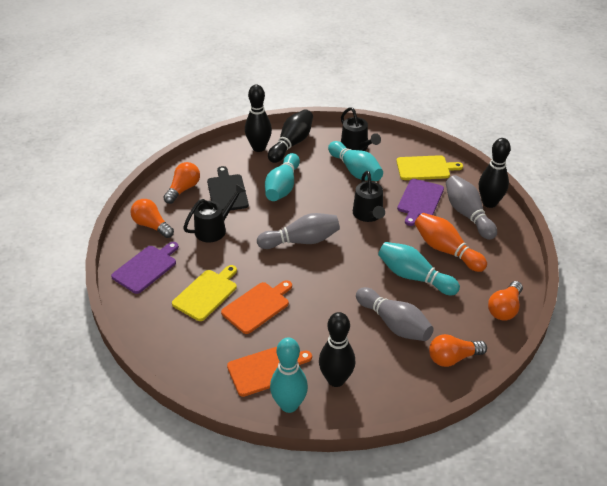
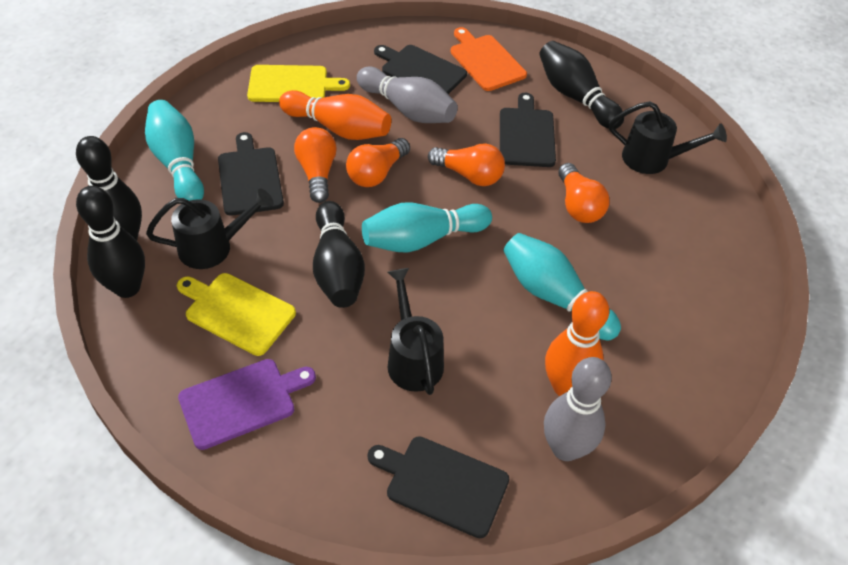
black cutting board: [207,166,249,211] = 1 -> [218,132,284,216] [367,436,509,539] [374,45,467,94] [500,93,556,167] = 4
grey bowling pin: [257,213,340,249] [356,287,434,341] [446,175,497,240] = 3 -> [357,67,458,123] [544,357,612,461] = 2
orange bowling pin: [415,213,487,272] = 1 -> [279,90,391,140] [545,291,609,396] = 2
orange cutting board: [221,280,292,334] [227,347,312,397] = 2 -> [450,27,527,91] = 1
purple cutting board: [111,242,179,294] [397,179,444,226] = 2 -> [178,359,316,450] = 1
turquoise bowling pin: [265,153,300,201] [270,338,308,413] [328,141,383,181] [378,242,460,295] = 4 -> [145,100,204,201] [362,202,492,252] [503,233,621,341] = 3

